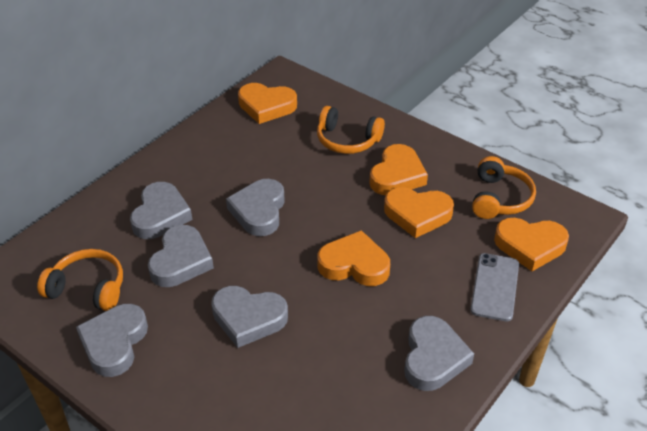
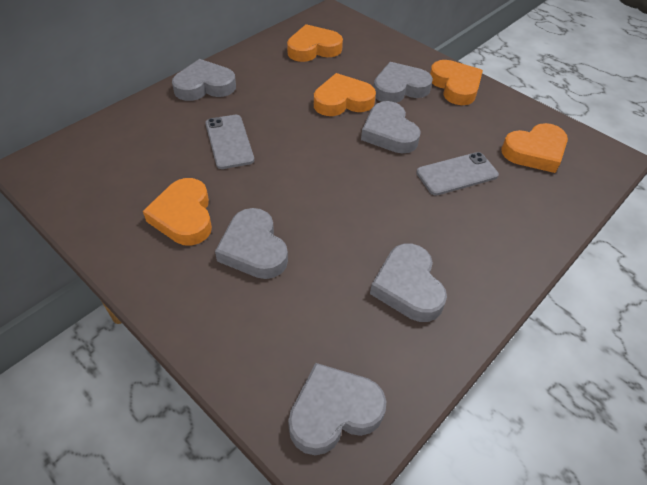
grey phone: [470,253,519,321] = 1 -> [205,115,254,169] [416,152,499,196] = 2
orange headphones: [37,249,123,311] [317,106,385,154] [472,156,536,219] = 3 -> none = 0

